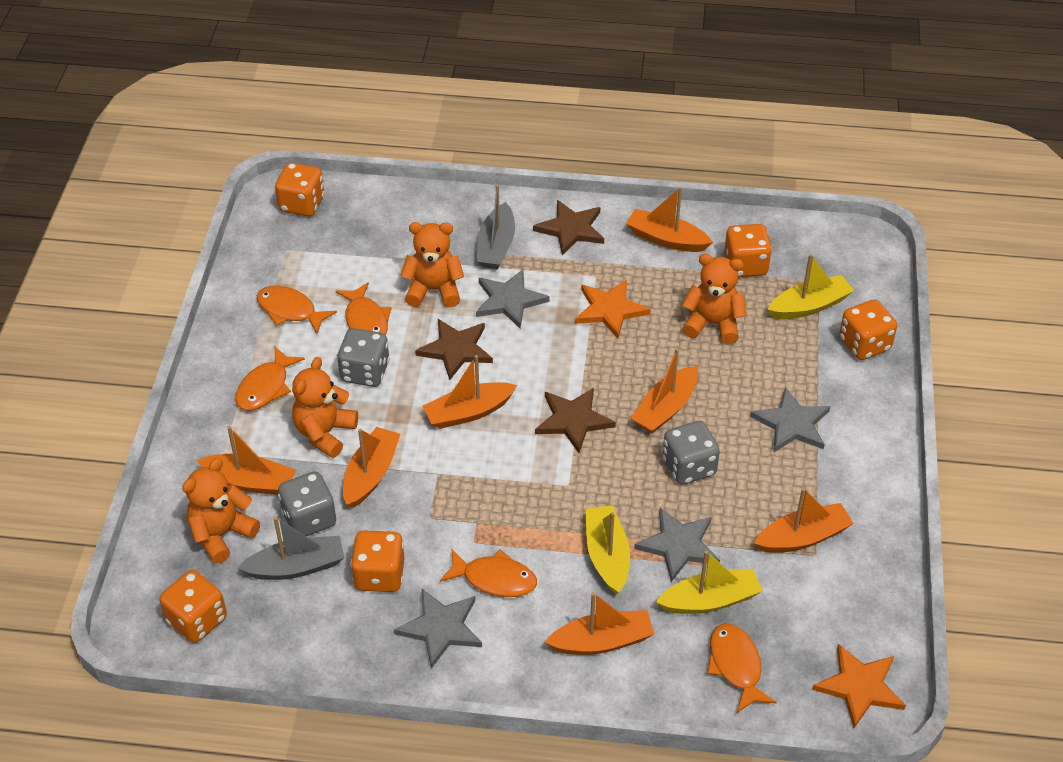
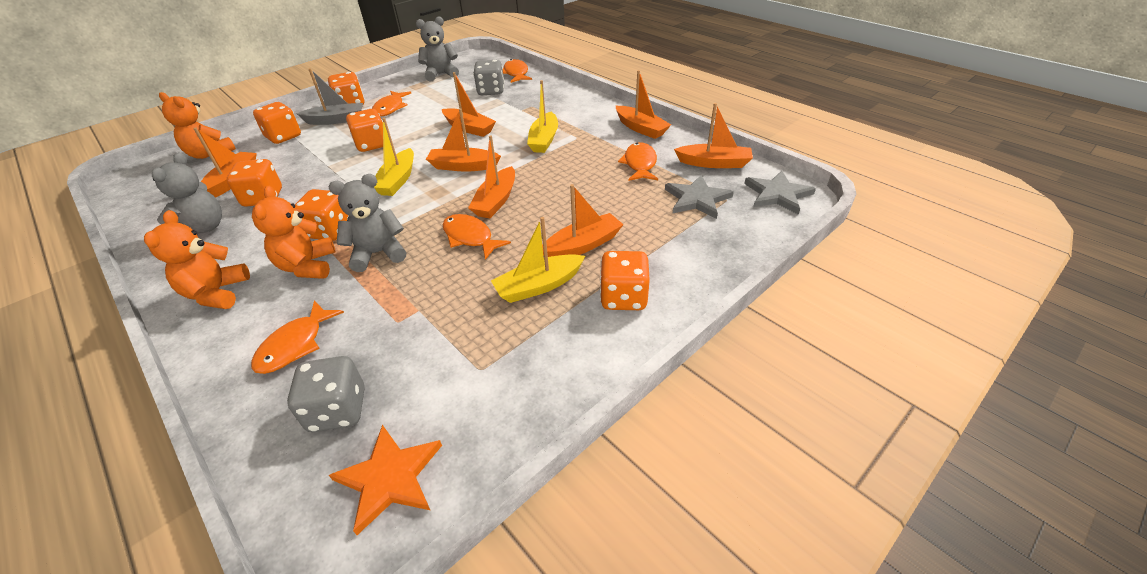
brown star: [415,319,493,380] [533,200,604,255] [535,388,616,453] = 3 -> none = 0
grey boat: [237,517,344,580] [477,184,515,269] = 2 -> [296,68,363,125] = 1
grey dice: [278,471,336,536] [337,328,390,387] [663,421,720,485] = 3 -> [287,356,365,432] [473,60,505,95] = 2
grey star: [394,589,482,669] [476,269,549,328] [634,508,720,582] [750,387,830,452] = 4 -> [665,175,734,219] [744,171,816,215] = 2
grey teddy bear: none = 0 -> [152,152,222,235] [329,174,406,272] [416,16,459,81] = 3
orange dice: [159,570,227,643] [275,162,325,216] [350,531,405,592] [724,224,772,277] [839,299,897,360] = 5 -> [227,159,282,207] [253,102,301,144] [295,189,349,241] [328,72,365,104] [346,109,383,152] [600,251,650,310] = 6
orange star: [575,279,651,339] [812,644,906,728] = 2 -> [329,425,442,535] = 1
orange teddy bear: [182,458,260,563] [292,357,358,458] [400,222,464,308] [682,254,747,344] = 4 -> [144,210,250,309] [159,92,236,159] [252,186,336,279] = 3

